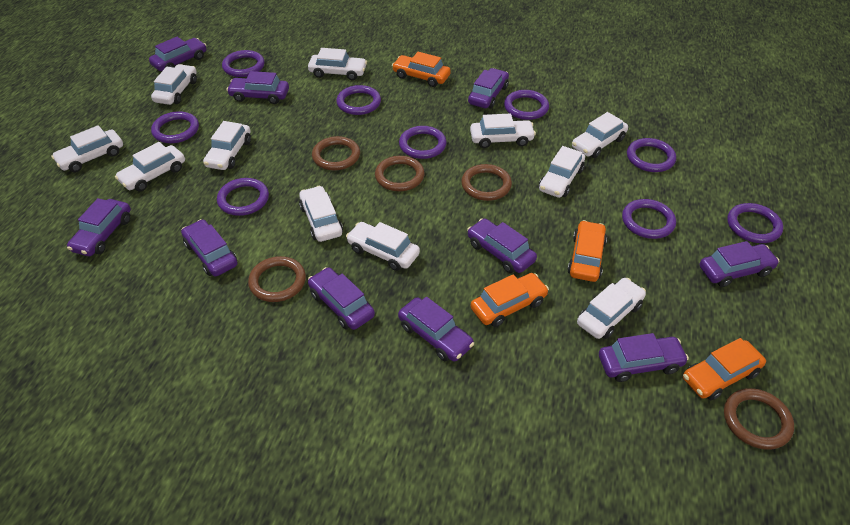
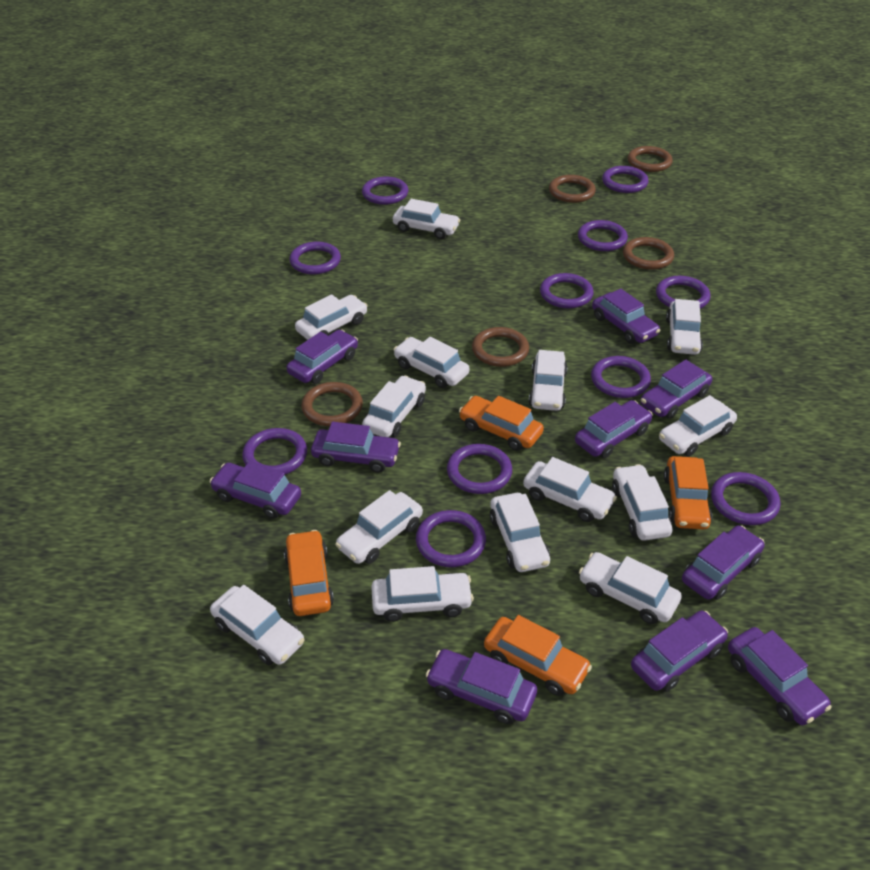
purple ring: [151,111,199,143] [217,178,269,216] [222,50,265,77] [336,85,381,115] [399,126,447,159] [504,90,549,120] [622,199,676,239] [627,138,676,172] [727,203,783,243] = 9 -> [242,428,307,474] [289,242,341,274] [362,177,408,205] [416,510,486,567] [447,444,512,494] [540,273,594,308] [578,220,628,251] [591,356,651,398] [602,166,648,193] [656,276,711,309] [711,472,781,525] = 11
white car: [51,125,123,172] [115,142,185,191] [151,64,197,105] [203,121,251,170] [299,186,343,242] [308,48,367,80] [346,222,420,271] [470,114,536,148] [539,146,585,198] [572,112,628,158] [577,278,646,339] = 11 -> [210,585,305,665] [295,294,368,340] [335,490,423,564] [362,375,426,437] [371,566,474,622] [393,199,460,239] [393,337,469,388] [490,493,550,572] [523,457,617,522] [529,350,568,411] [579,552,682,624] [612,464,673,541] [659,395,737,456] [666,299,703,355] = 14

